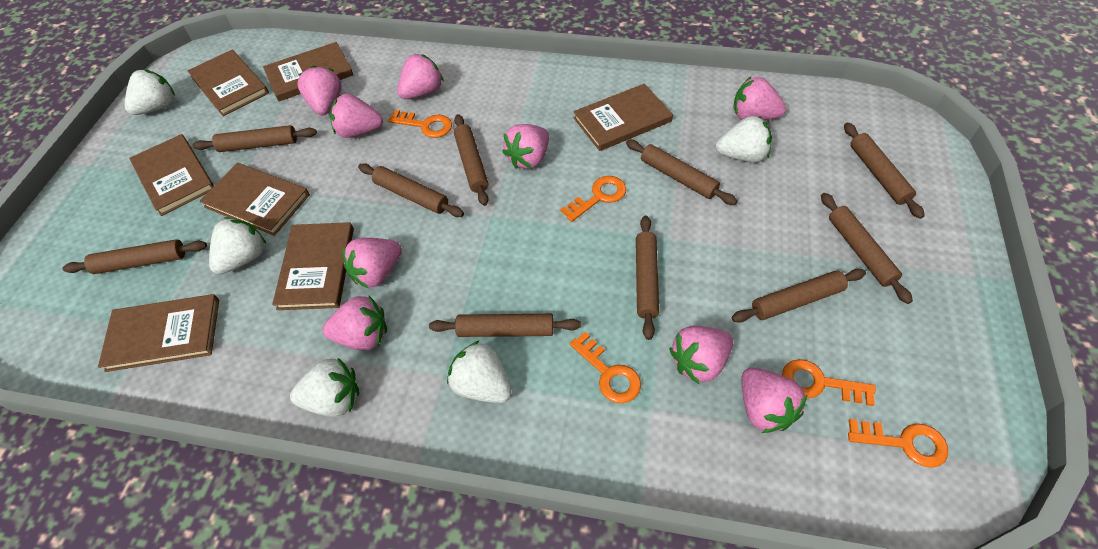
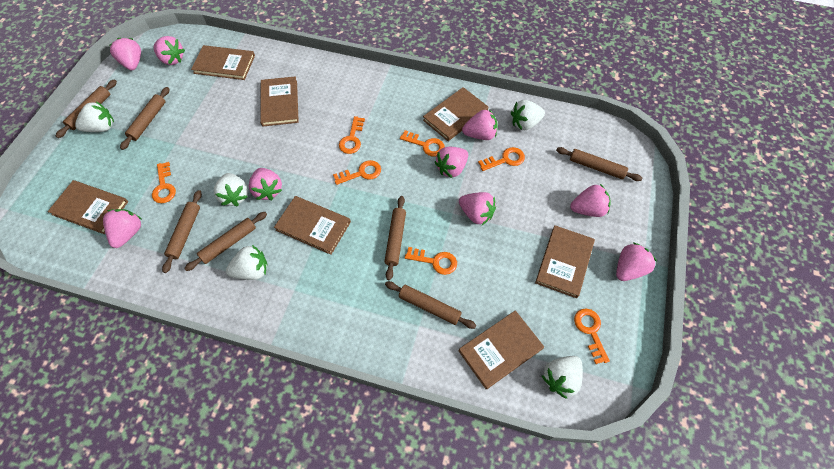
brown rolling pin: [62,239,207,274] [192,125,317,152] [358,163,464,217] [429,314,581,337] [454,114,489,206] [626,140,737,205] [636,216,659,340] [732,269,866,323] [821,193,913,304] [844,122,925,219] = 10 -> [56,80,117,138] [120,87,169,150] [162,190,202,273] [184,212,267,271] [384,196,406,280] [385,281,476,329] [556,147,642,181] = 7
orange key: [388,110,452,138] [561,176,626,222] [570,332,641,403] [782,359,876,406] [848,419,948,468] = 5 -> [152,162,176,203] [333,160,381,185] [339,116,365,154] [400,130,445,156] [405,247,457,275] [478,147,525,171] [574,309,610,364] = 7

